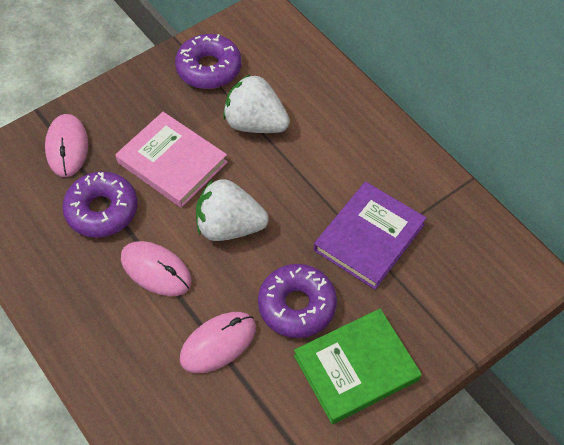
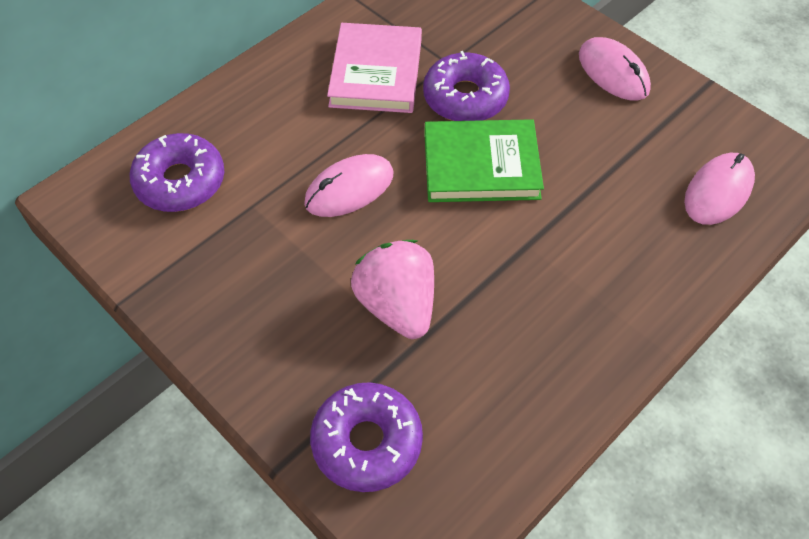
pink strawberry: none = 0 -> [351,240,434,339] = 1
purple book: [314,182,426,289] = 1 -> none = 0
white strawberry: [196,179,269,241] [223,74,290,133] = 2 -> none = 0

